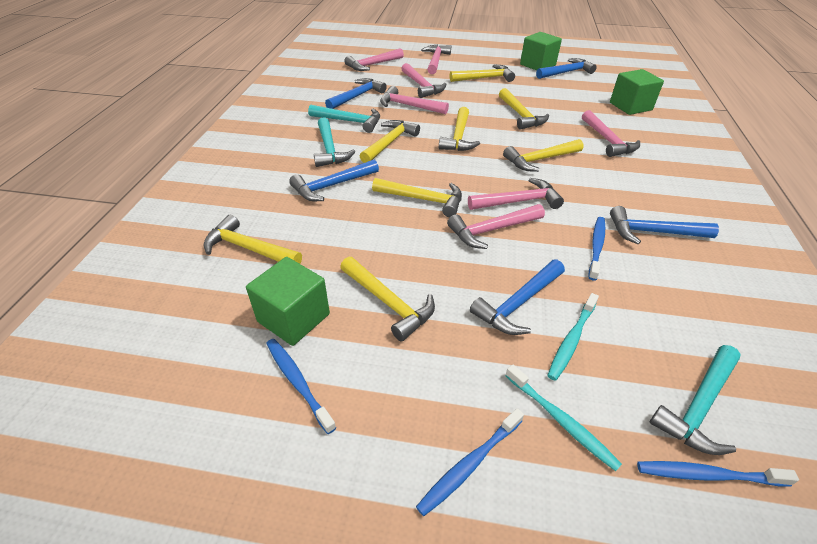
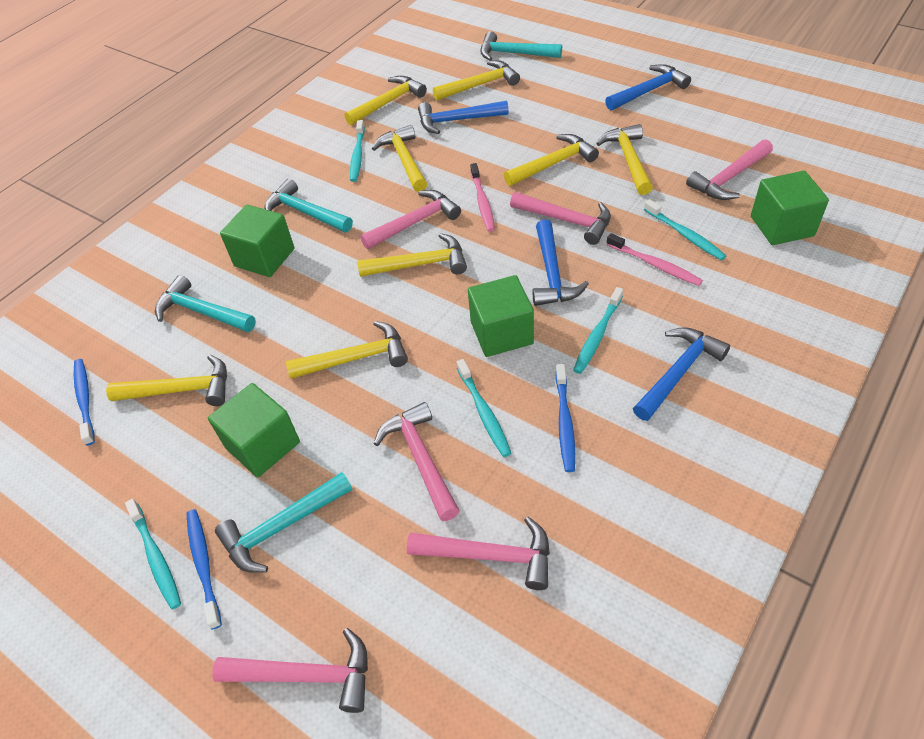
blue hammer: [289,159,379,201] [325,78,387,109] [470,260,565,335] [536,58,597,79] [610,206,719,244] = 5 -> [418,101,509,134] [532,219,589,306] [605,64,691,110] [633,327,730,421] = 4
blue toothbrush: [266,339,336,434] [416,408,524,516] [589,217,605,281] [637,461,799,486] = 4 -> [74,359,95,446] [187,509,222,630] [556,364,575,472] = 3
green cube: [246,257,330,346] [520,32,562,70] [610,69,664,115] = 3 -> [208,383,300,477] [220,205,294,277] [468,275,534,357] [751,171,829,245] = 4
pink hammer: [344,48,404,71] [380,86,449,114] [401,63,446,98] [421,44,451,74] [447,204,545,249] [468,178,564,210] [582,110,640,157] = 7 -> [212,628,368,713] [360,190,461,249] [374,402,460,521] [407,517,550,590] [510,192,611,245] [686,139,773,200] = 6
pink toothbrush: none = 0 -> [470,163,495,232] [607,233,703,286] = 2
turquoise hammer: [308,105,380,133] [314,117,355,167] [650,345,741,455] = 3 -> [155,275,256,332] [215,472,353,573] [264,179,353,232] [480,31,562,61] = 4
turquoise toothbrush: [505,364,622,471] [547,293,599,381] = 2 -> [125,499,181,610] [350,120,365,182] [457,359,511,457] [573,287,623,374] [644,199,726,260] = 5

